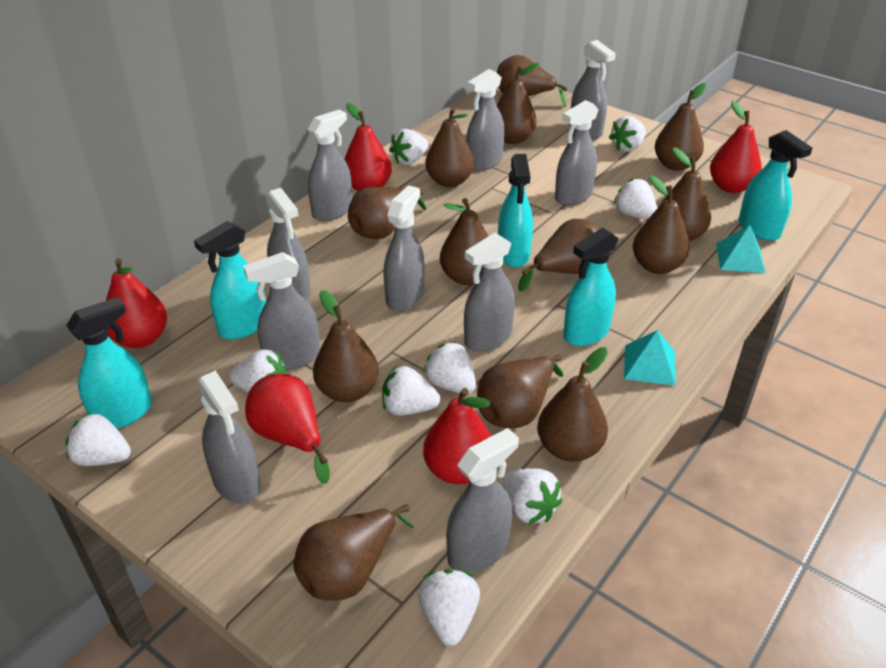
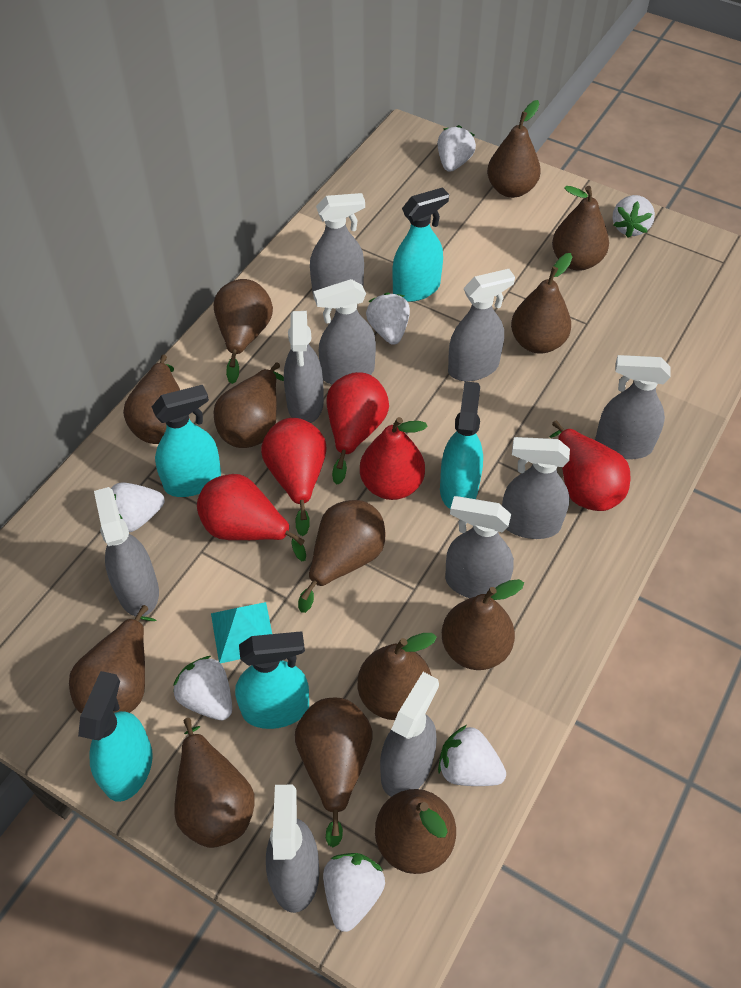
turquoise pyramid: [624,330,676,386] [716,225,765,273] = 2 -> [211,602,272,663] = 1
white strawberry: [65,412,131,466] [229,349,286,393] [382,365,440,415] [389,129,428,165] [418,569,480,646] [423,341,476,394] [503,468,562,524] [609,116,646,152] [614,178,657,219] = 9 -> [111,483,165,533] [173,656,232,720] [323,853,385,932] [366,292,410,345] [438,125,476,172] [438,725,506,786] [612,195,655,238] = 7

